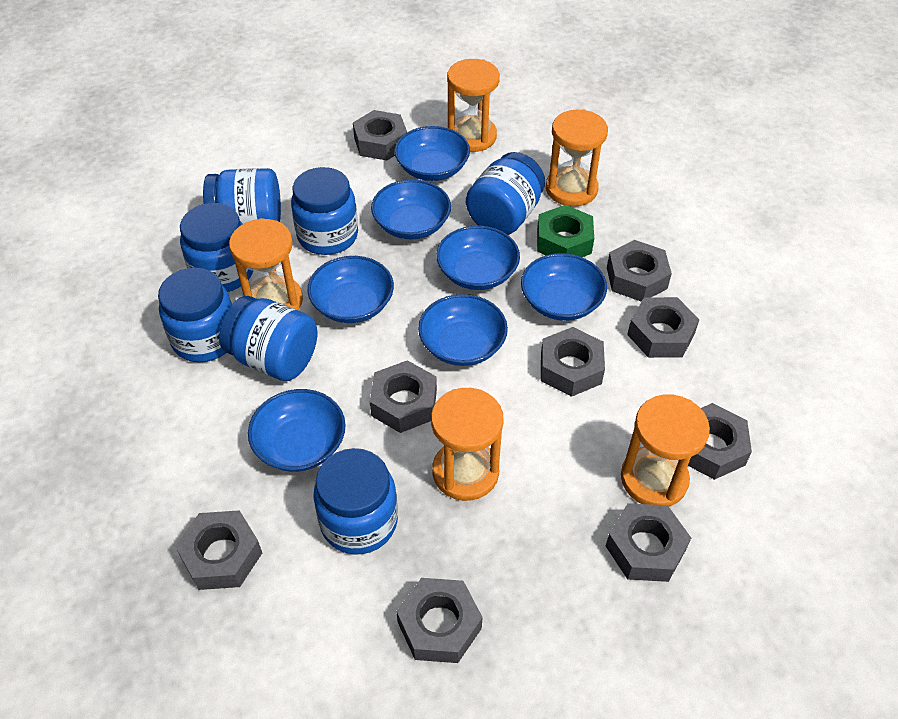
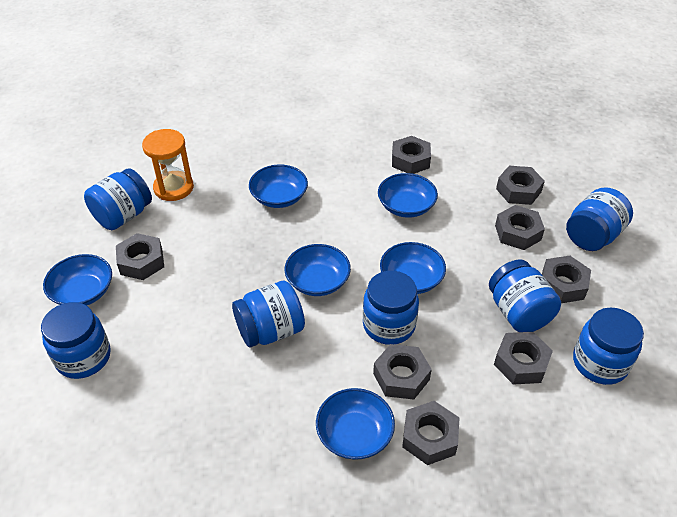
blue bowl: [248,389,346,472] [308,256,394,323] [371,179,451,239] [394,126,470,181] [418,294,508,366] [436,226,520,290] [521,253,607,321] = 7 -> [43,254,112,306] [249,165,308,208] [284,244,351,296] [316,388,395,460] [378,173,438,218] [380,242,446,294] = 6
green nut: [537,205,594,257] = 1 -> none = 0
grey nut: [175,510,262,590] [353,110,407,160] [370,360,437,433] [396,578,483,663] [541,327,605,397] [606,503,691,582] [607,240,672,302] [627,297,700,358] [688,403,752,480] = 9 -> [116,233,164,280] [373,344,432,400] [392,136,431,174] [402,401,460,465] [494,332,553,385] [495,205,545,250] [496,166,545,205] [542,256,591,303] = 8
orange hourglass: [229,218,303,310] [431,388,504,501] [447,59,500,152] [546,109,608,207] [621,394,710,507] = 5 -> [142,129,194,201] = 1

